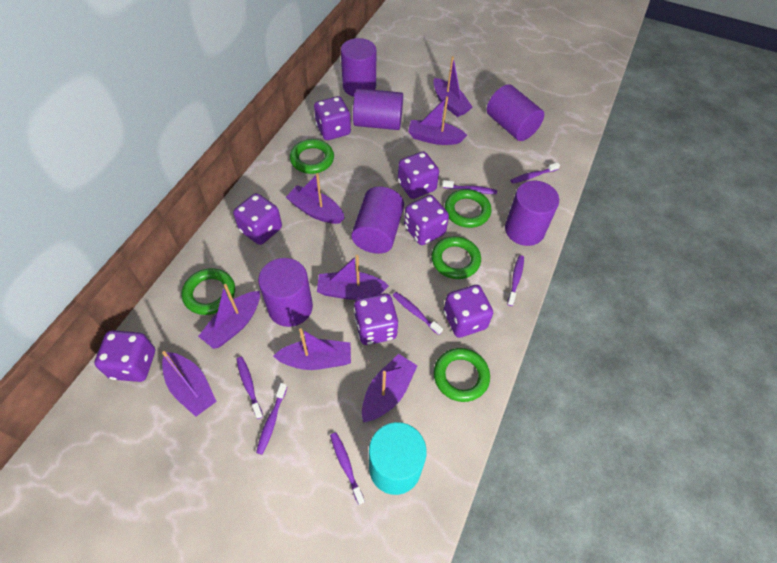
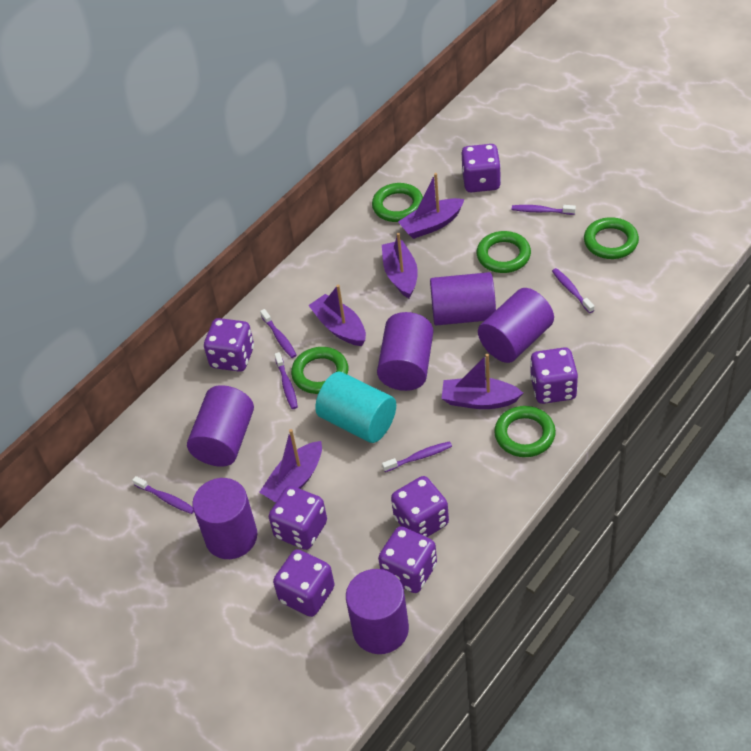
purple boat: [162,351,217,417] [198,284,260,349] [274,328,351,370] [286,173,345,224] [317,255,389,300] [362,354,417,422] [408,96,467,145] [433,56,473,117] = 8 -> [259,429,322,503] [308,285,366,346] [382,233,418,298] [398,173,465,239] [441,354,523,409] = 5
purple toothbrush: [236,357,263,419] [256,383,287,455] [330,432,365,505] [393,292,443,335] [442,180,497,194] [507,255,524,306] [511,162,560,184] = 7 -> [132,476,194,514] [260,309,297,358] [275,352,298,409] [382,441,452,472] [512,205,576,215] [552,268,594,313] = 6

